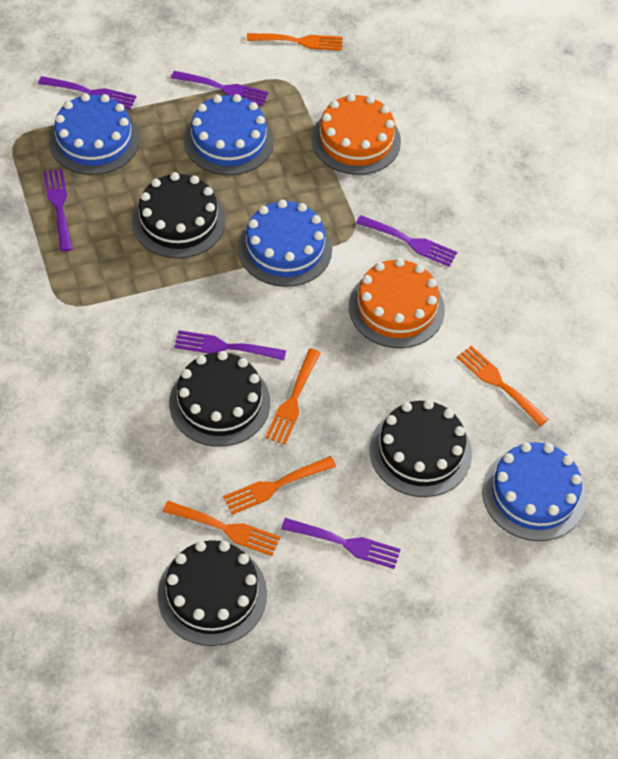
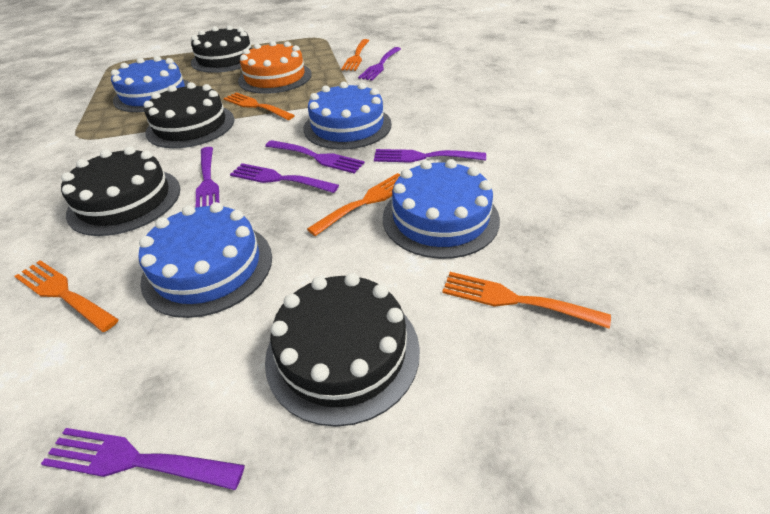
orange cake: [312,94,401,175] [349,258,445,348] = 2 -> [238,41,312,94] = 1

